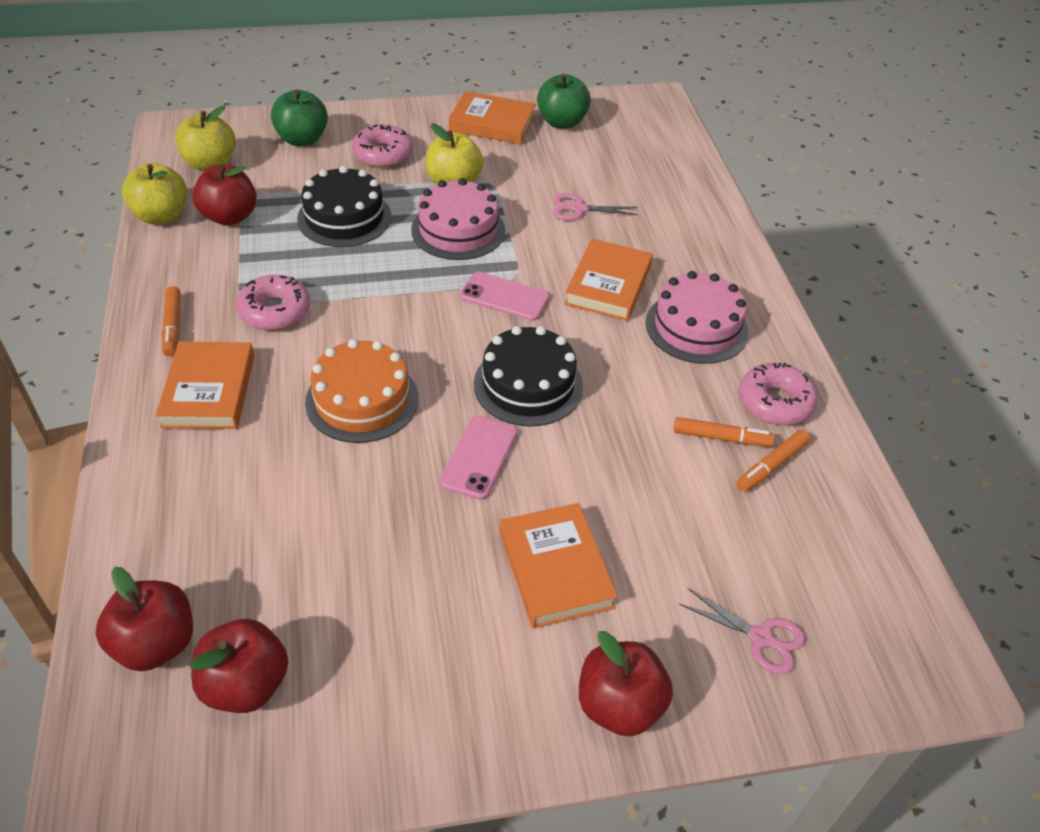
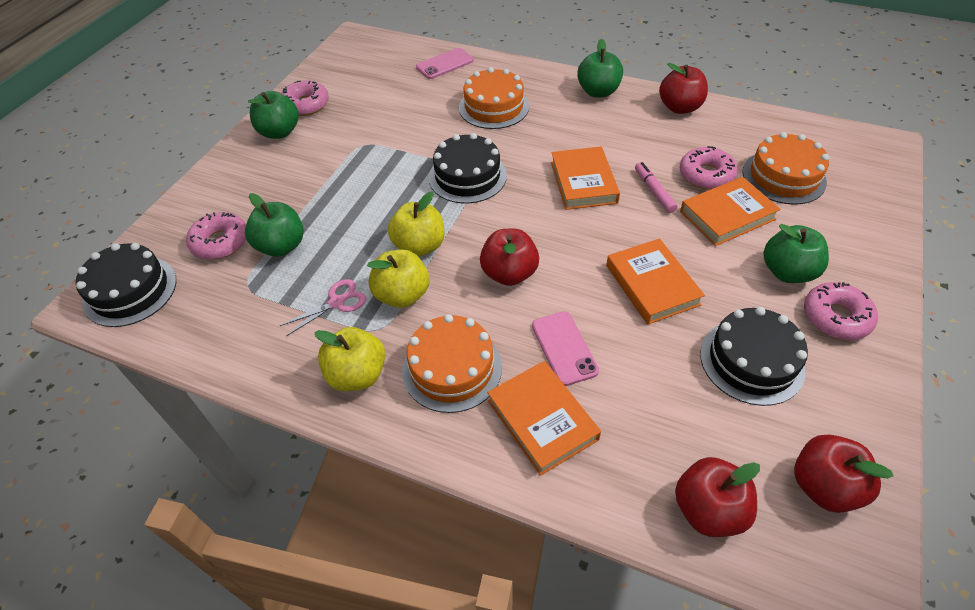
black cake: [297,166,392,247] [474,326,583,426] = 2 -> [76,243,176,327] [429,133,507,204] [700,307,808,406] = 3
green apple: [271,90,328,146] [537,74,591,129] = 2 -> [245,193,304,257] [248,91,299,139] [577,39,623,97] [763,224,829,283] = 4
orange cake: [305,339,418,443] = 1 -> [402,314,502,413] [459,67,529,129] [743,132,829,205] = 3
orange marker: [161,286,181,356] [674,417,775,447] [737,430,810,492] = 3 -> none = 0
pink cake: [411,178,505,260] [646,271,748,364] = 2 -> none = 0
pink donut: [236,275,310,330] [352,124,413,168] [739,362,818,425] = 3 -> [186,212,246,260] [281,80,329,116] [680,146,738,190] [804,282,878,340] = 4
pink marker: none = 0 -> [635,162,678,213] = 1
pink scissors: [553,193,638,221] [679,588,805,674] = 2 -> [280,279,366,336] = 1

